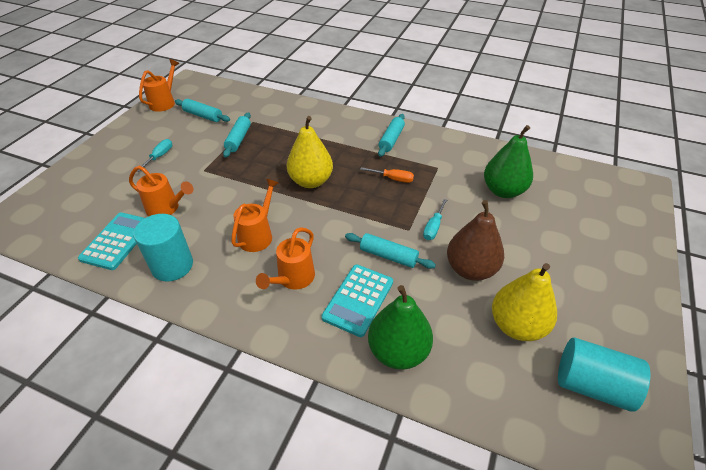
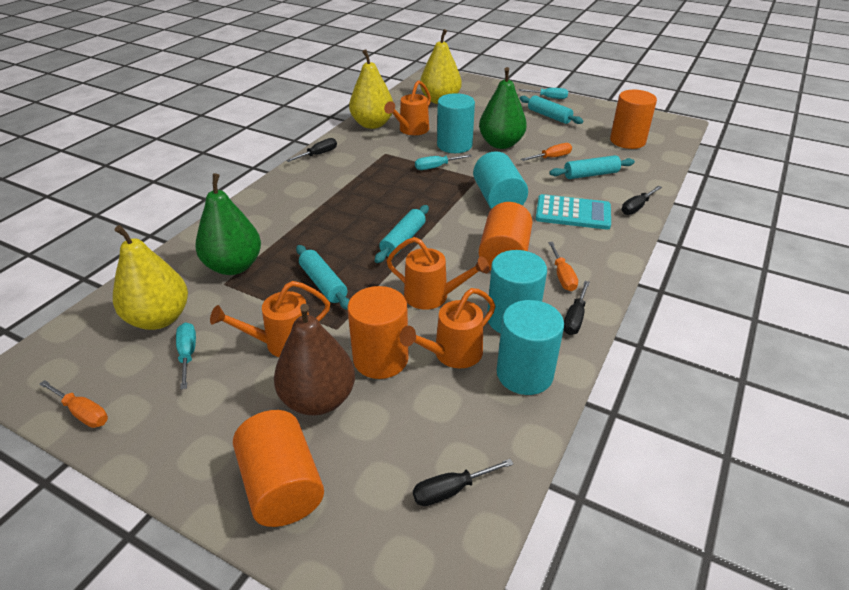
black screwdriver: none = 0 -> [286,138,337,162] [413,459,513,506] [564,281,590,335] [622,186,662,215] = 4
orange cylinder: none = 0 -> [233,410,324,527] [347,286,409,379] [478,202,533,270] [610,90,657,149] = 4
orange screwdriver: [360,167,414,183] = 1 -> [39,380,108,428] [521,143,572,161] [548,242,578,291] = 3
turquoise calculator: [78,213,145,270] [321,264,393,337] = 2 -> [536,194,611,230] = 1
turquoise cylinder: [133,214,193,282] [558,337,650,412] = 2 -> [437,93,475,153] [473,151,528,209] [487,250,547,333] [497,300,564,395] = 4
turquoise screwdriver: [137,139,172,172] [423,199,447,240] = 2 -> [176,323,196,389] [415,154,472,170] [518,88,568,99] = 3
yellow pear: [287,116,333,188] [492,263,557,341] = 2 -> [113,225,188,330] [349,50,393,129] [420,29,462,104] = 3

